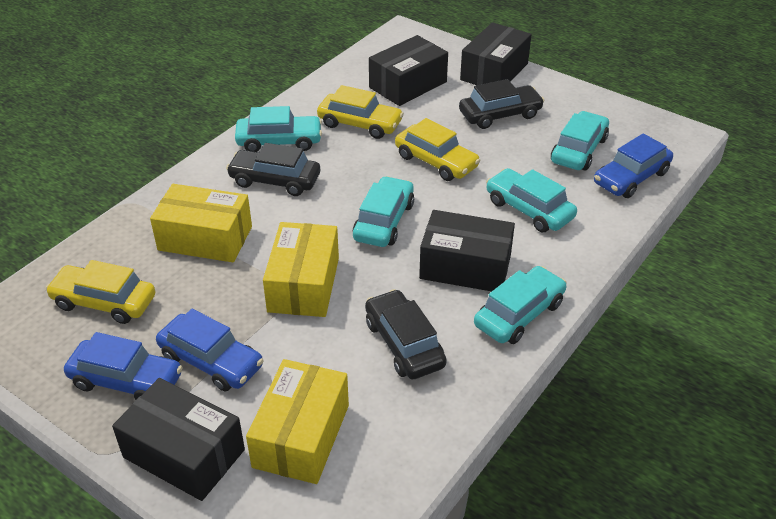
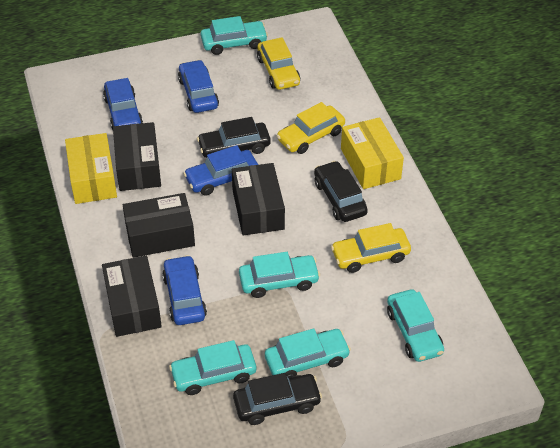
blue car: [64,332,183,400] [156,309,264,391] [594,133,673,198] = 3 -> [103,78,143,130] [162,255,207,325] [178,60,219,113] [183,145,258,196] = 4
yellow box: [150,184,252,262] [246,359,349,484] [263,222,339,317] = 3 -> [65,133,117,204] [341,117,404,189] = 2

